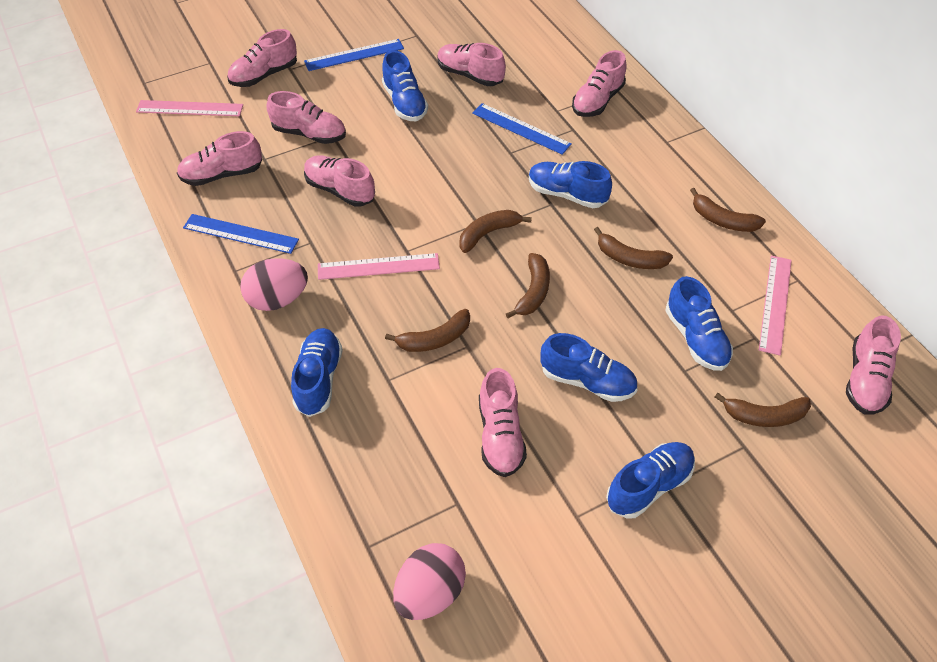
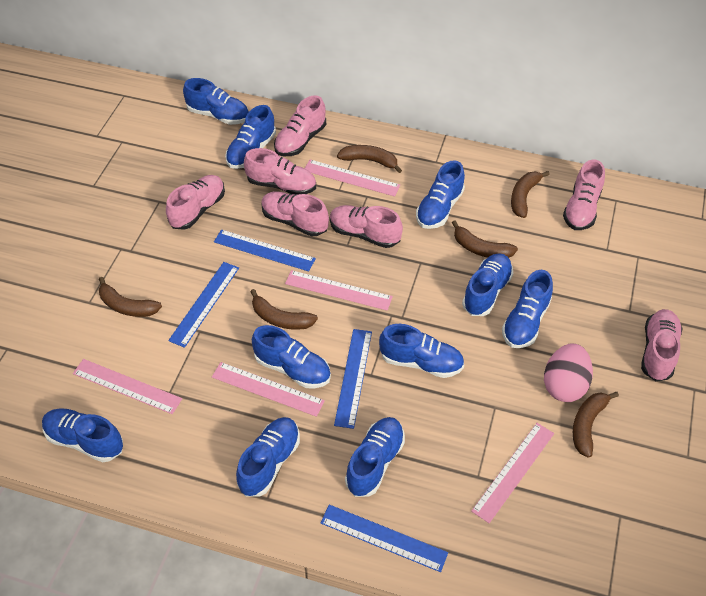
blue ruler: [183,214,299,254] [304,39,404,71] [472,103,572,155] = 3 -> [168,262,239,348] [214,230,316,272] [320,504,448,572] [334,329,372,429] = 4
blue shoe: [291,328,343,417] [382,50,428,121] [529,161,612,208] [540,333,638,402] [606,442,695,519] [665,276,733,371] = 6 -> [42,408,123,462] [183,78,249,125] [225,105,276,169] [236,417,300,497] [252,325,331,388] [345,417,405,497] [379,324,464,378] [416,160,465,229] [462,253,513,316] [502,270,553,348] = 10
pink egg: [240,258,308,311] [393,543,466,620] = 2 -> [544,343,593,402] = 1
pink ruler: [136,100,243,116] [318,253,440,280] [759,256,792,356] = 3 -> [73,359,182,414] [212,362,325,417] [285,270,393,311] [305,160,400,197] [471,423,554,523] = 5
pink shoe: [177,131,262,186] [227,29,297,87] [267,91,346,144] [304,155,375,207] [437,43,506,86] [479,368,527,477] [572,50,627,117] [846,316,901,415] = 8 -> [166,175,225,230] [244,148,316,195] [261,191,329,237] [274,95,326,156] [330,205,403,248] [563,159,605,230] [641,309,682,381] = 7

